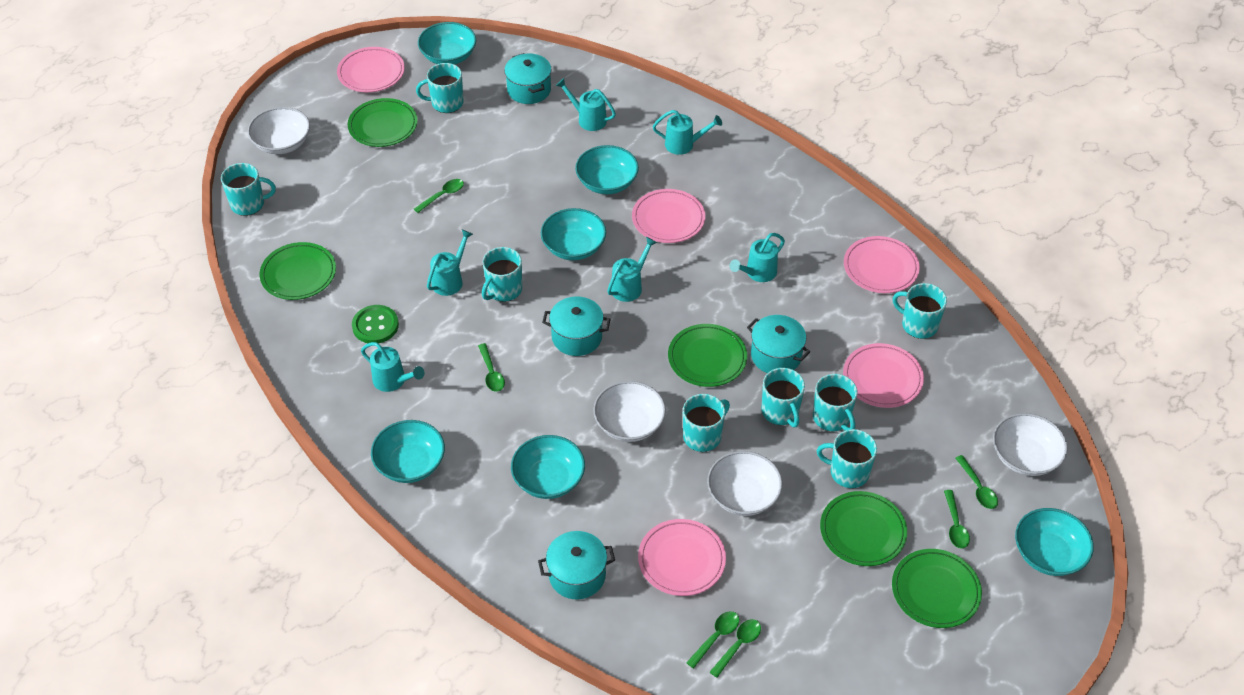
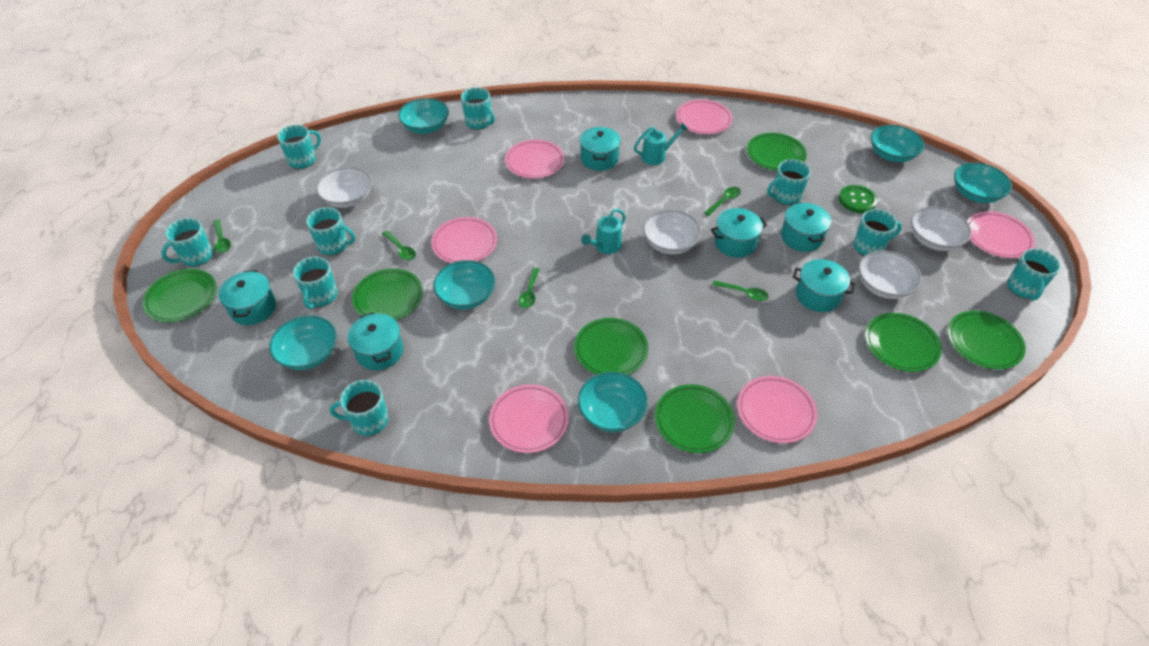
green plate: [259,242,336,300] [348,98,418,147] [668,324,747,387] [820,491,907,566] [892,549,982,628] = 5 -> [143,269,217,322] [352,269,423,320] [574,318,648,375] [655,384,735,453] [747,133,807,171] [865,313,942,372] [948,311,1026,369] = 7
green spoon: [414,179,464,213] [478,343,505,392] [686,611,739,669] [710,619,761,678] [944,490,970,548] [956,455,998,509] = 6 -> [213,219,231,253] [382,230,416,260] [519,268,540,308] [704,187,741,216] [712,280,769,301] = 5
pink plate: [337,47,405,92] [632,189,705,243] [638,519,726,596] [843,343,924,408] [844,236,920,293] = 5 -> [431,217,497,263] [489,384,569,453] [505,140,565,179] [676,100,733,134] [737,376,817,443] [967,211,1035,258] = 6
turquoise mug: [221,163,276,216] [416,63,464,113] [482,247,522,302] [683,394,730,452] [761,368,805,428] [813,374,858,432] [817,429,877,488] [893,283,947,339] = 8 -> [161,218,213,267] [277,125,321,169] [293,257,338,309] [306,207,355,255] [330,380,389,436] [461,87,495,130] [767,159,811,205] [853,209,902,256] [1007,249,1061,301] = 9
turquoise pot: [504,53,551,104] [538,531,615,600] [542,296,611,356] [747,315,810,373] = 4 -> [218,270,276,325] [348,312,403,370] [579,127,621,171] [711,208,767,258] [781,202,831,252] [793,259,855,312] = 6
turquoise watering can: [361,342,425,392] [427,229,473,296] [556,78,616,131] [607,237,657,302] [653,110,722,155] [729,233,785,282] = 6 -> [581,209,626,254] [634,122,688,165] = 2

